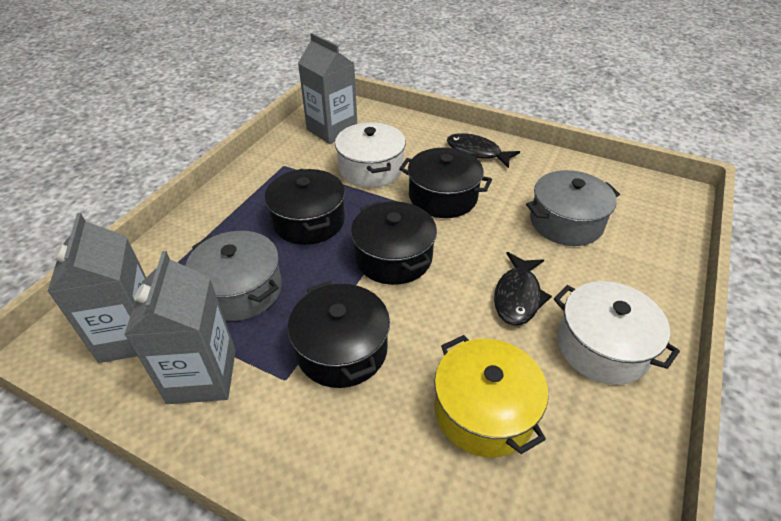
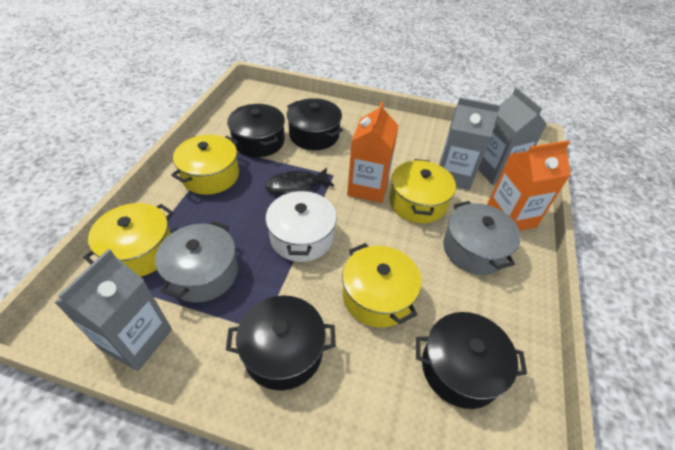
black fish: [447,133,520,168] [494,252,552,326] = 2 -> [265,168,334,195] = 1
orange carton: none = 0 -> [347,101,399,203] [487,140,571,231] = 2
white pot: [335,122,406,187] [554,281,680,385] = 2 -> [265,189,337,262] = 1
yellow pot: [434,335,548,458] = 1 -> [83,203,174,277] [171,135,239,195] [342,243,422,328] [389,159,456,223] = 4

